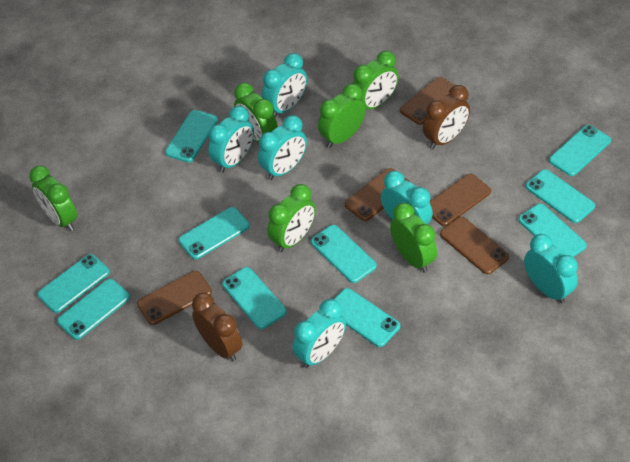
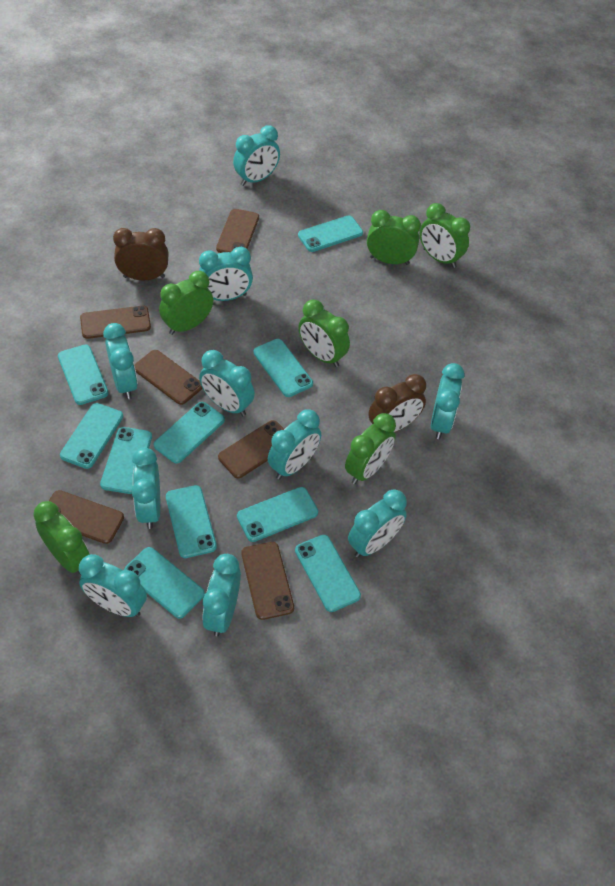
brown phone: [137,271,212,325] [345,168,410,221] [400,77,455,125] [430,174,491,226] [440,217,509,274] = 5 -> [49,490,124,544] [80,306,151,339] [134,350,203,405] [216,209,259,253] [218,420,284,478] [241,542,294,620] = 6
turquoise clock: [208,106,254,173] [258,115,307,180] [262,53,307,118] [292,299,346,368] [381,171,433,224] [524,234,578,303] = 6 -> [79,554,147,617] [103,323,138,399] [132,448,160,529] [199,246,253,301] [199,350,255,416] [202,554,241,636] [233,125,280,186] [268,409,321,480] [348,489,407,558] [431,363,465,439] = 10

